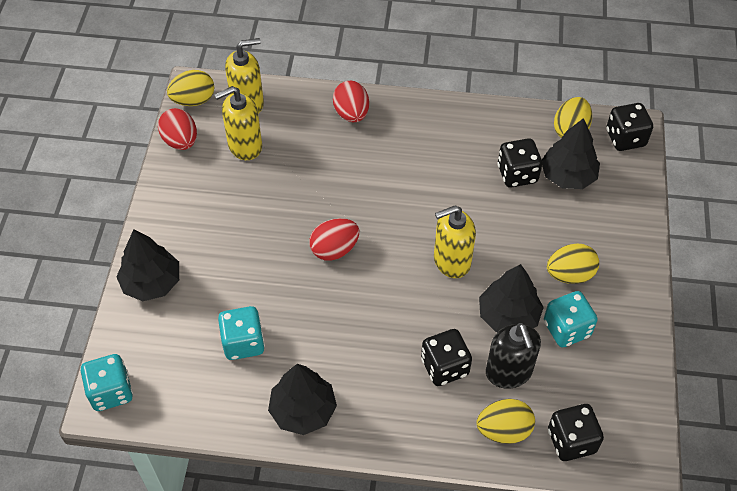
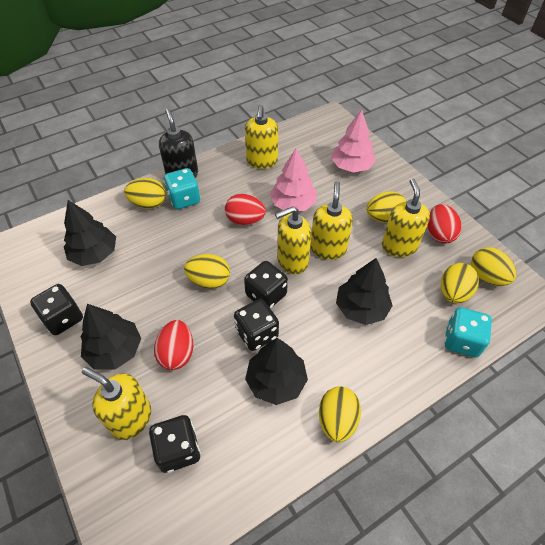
pink tree: none = 0 -> [270,149,317,211] [331,110,376,173] = 2
turquoise dice: [81,354,133,411] [218,306,265,360] [544,291,598,347] = 3 -> [164,168,200,209] [444,307,492,357] = 2
yellow egg: [167,70,214,106] [476,399,535,444] [547,243,599,284] [554,97,592,138] = 4 -> [124,178,166,209] [184,254,230,289] [319,387,361,442] [366,191,406,223] [441,263,479,304] [471,247,517,286] = 6
yellow soap dispenser: [214,86,262,160] [225,38,264,114] [434,205,476,278] = 3 -> [82,367,151,440] [245,105,278,169] [275,206,312,274] [310,181,353,260] [382,179,430,257] = 5

